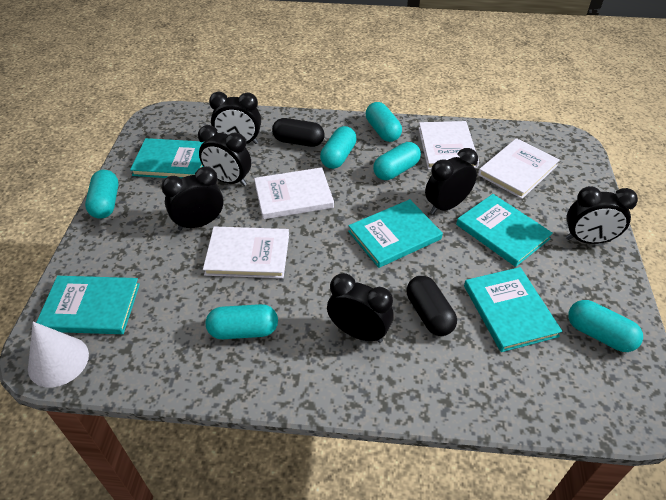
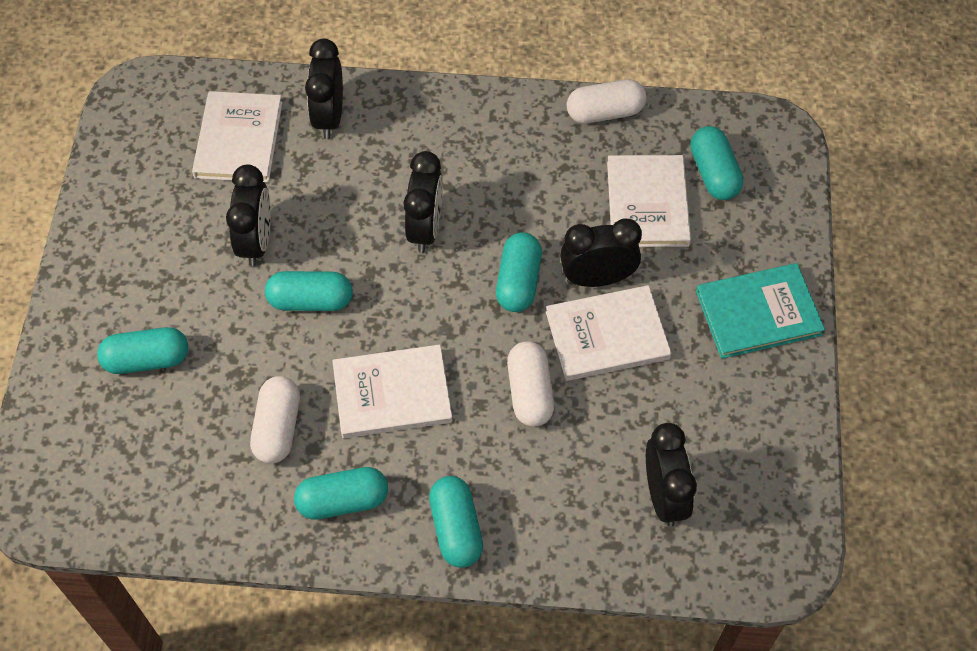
black capsule: [272,118,325,147] [407,276,457,336] = 2 -> none = 0
black clock: [161,166,224,230] [198,125,251,186] [209,92,261,144] [327,273,394,343] [425,148,478,214] [566,186,638,244] = 6 -> [226,164,271,267] [305,39,343,139] [403,151,443,253] [560,218,642,287] [646,423,697,527] = 5
turquoise book: [36,276,140,334] [130,138,203,178] [348,199,443,268] [456,194,553,267] [464,267,562,352] = 5 -> [696,263,825,359] = 1
white capsule: none = 0 -> [250,376,300,464] [507,341,554,427] [567,79,647,124] = 3
white cone: [28,322,89,387] = 1 -> none = 0

